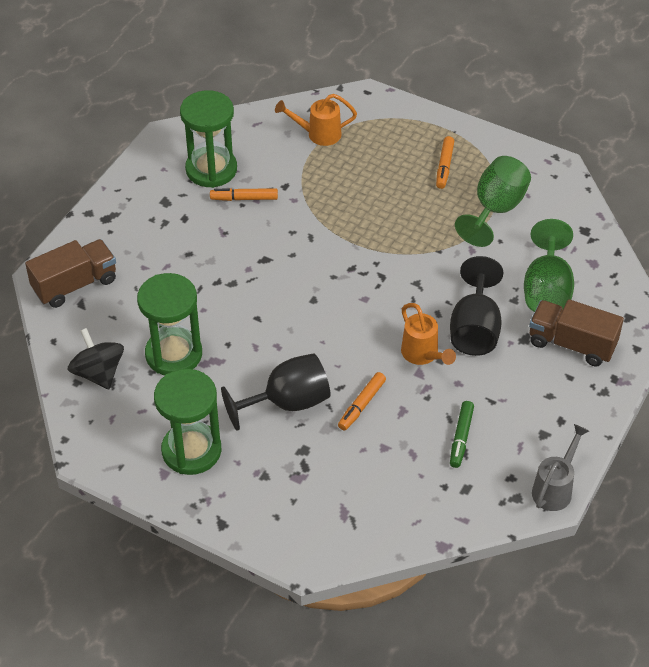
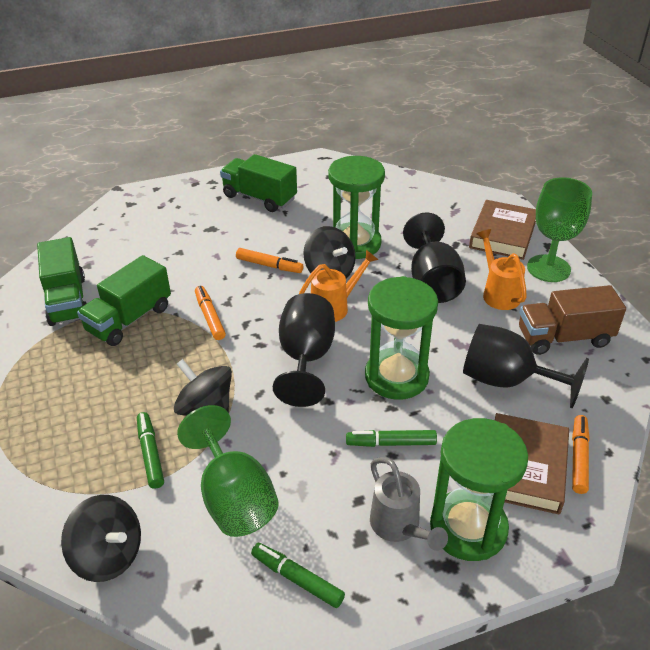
black goblet: [221,353,331,431] [450,256,503,356] = 2 -> [273,293,335,407] [403,212,466,303] [463,324,589,408] = 3
black spinning top: [68,328,124,389] = 1 -> [61,495,141,582] [174,359,232,416] [303,226,356,279] = 3
brown book: none = 0 -> [469,200,536,260] [495,413,569,515] = 2
brown truck: [25,239,116,308] [529,299,624,366] = 2 -> [519,285,626,355] = 1
green marker: [450,401,474,468] = 1 -> [137,412,164,489] [251,543,345,608] [346,430,437,447] = 3
green truck: none = 0 -> [37,237,87,326] [77,255,171,346] [220,154,297,212] = 3

